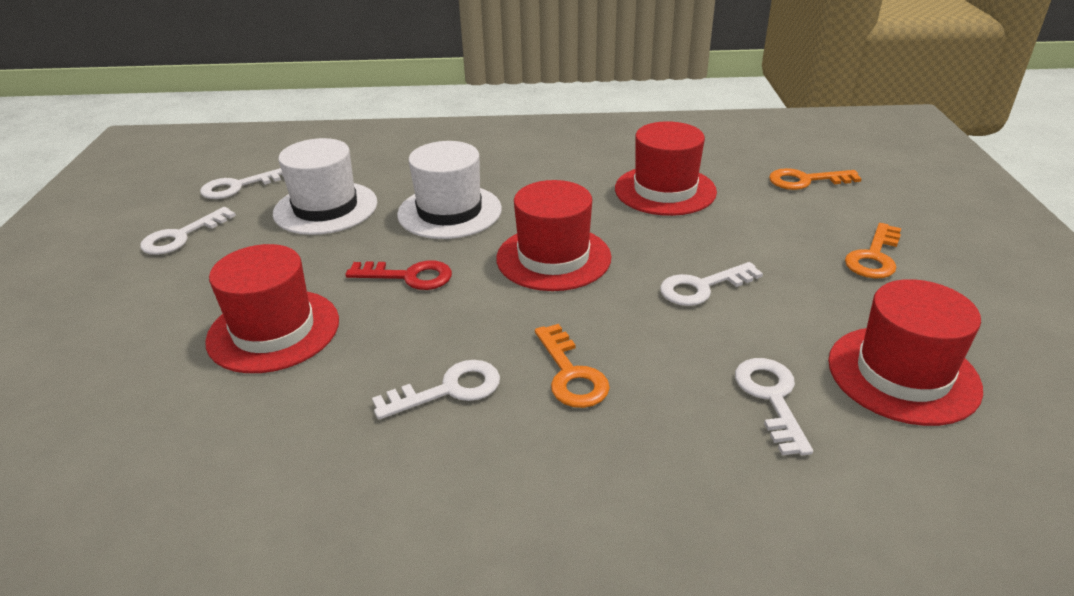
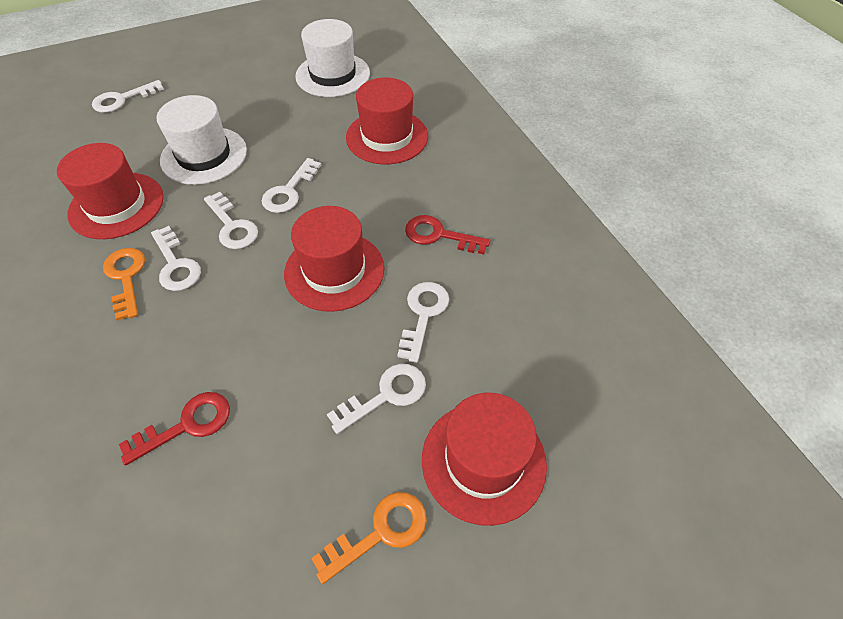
orange key: [535,324,610,408] [769,168,862,190] [845,223,901,278] = 3 -> [103,248,145,321] [311,492,427,584] = 2
red key: [345,260,452,290] = 1 -> [119,392,230,465] [405,215,490,254] = 2
white key: [140,207,236,255] [200,168,283,199] [372,360,500,420] [660,262,763,306] [735,358,813,455] = 5 -> [92,80,164,113] [151,226,201,291] [204,192,258,249] [262,158,321,213] [327,364,426,434] [397,282,449,363] = 6

